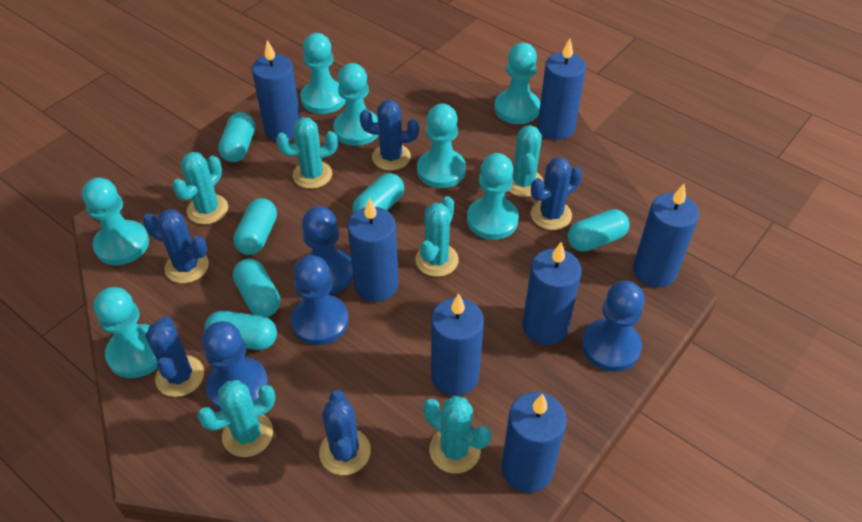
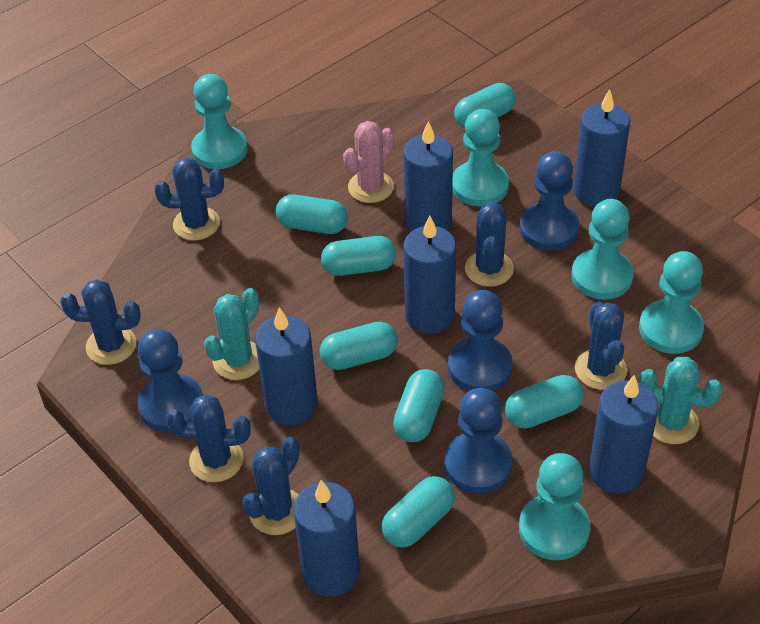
blue cactus: [143,209,209,283] [145,316,204,397] [319,390,371,475] [360,99,419,171] [531,157,582,230] = 5 -> [60,279,141,365] [154,158,224,240] [166,394,251,482] [242,437,300,535] [465,202,514,287] [575,302,627,390] = 6
blue candle: [252,40,301,141] [347,198,399,302] [431,293,484,396] [501,392,567,493] [522,242,582,345] [537,38,586,140] [633,184,699,288] = 7 -> [255,307,318,426] [293,480,360,597] [403,121,453,232] [403,215,456,334] [573,89,630,207] [589,375,658,494] = 6
pink cactus: none = 0 -> [343,121,394,203] = 1
turquoise cactus: [172,152,228,225] [197,380,275,457] [276,117,338,189] [415,196,459,277] [424,396,491,473] [509,125,544,197] = 6 -> [204,288,259,380] [639,357,723,444] = 2
turquoise capsule: [204,311,277,350] [218,112,255,162] [233,198,277,255] [233,259,280,317] [353,173,404,214] [568,209,630,252] = 6 -> [276,194,348,234] [320,322,398,370] [321,236,396,276] [382,476,455,547] [393,369,444,442] [454,83,516,128] [505,375,583,429] = 7
turquoise pawn: [82,178,149,265] [94,287,157,378] [300,33,346,114] [333,63,379,146] [417,104,466,188] [467,153,519,240] [494,43,540,124] = 7 -> [191,74,248,169] [452,109,509,206] [519,453,590,560] [572,199,634,300] [639,251,704,354] = 5

